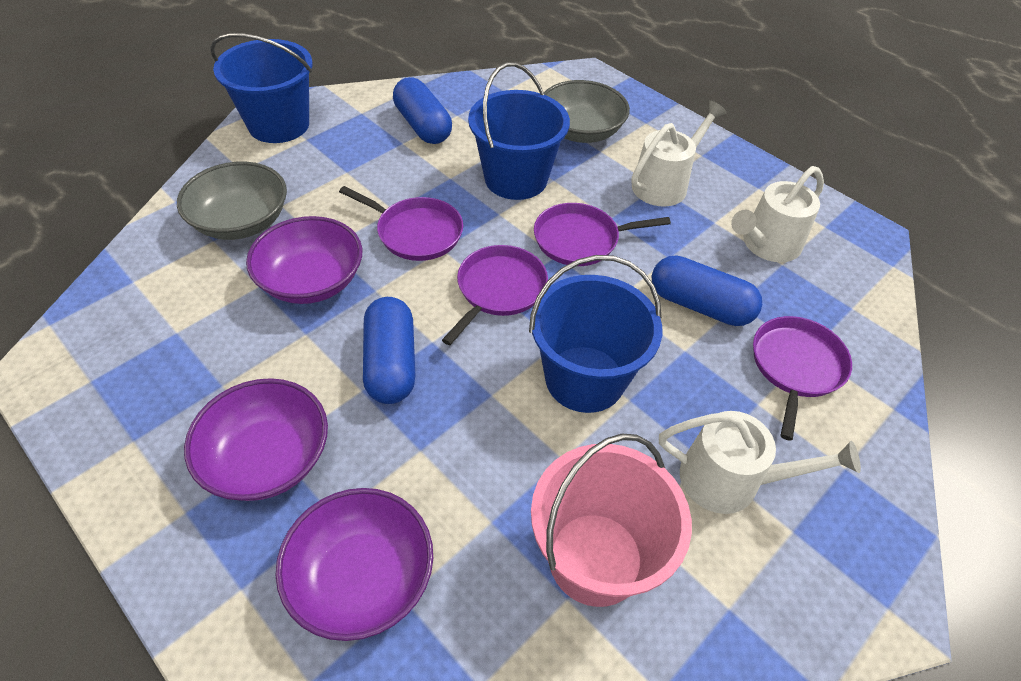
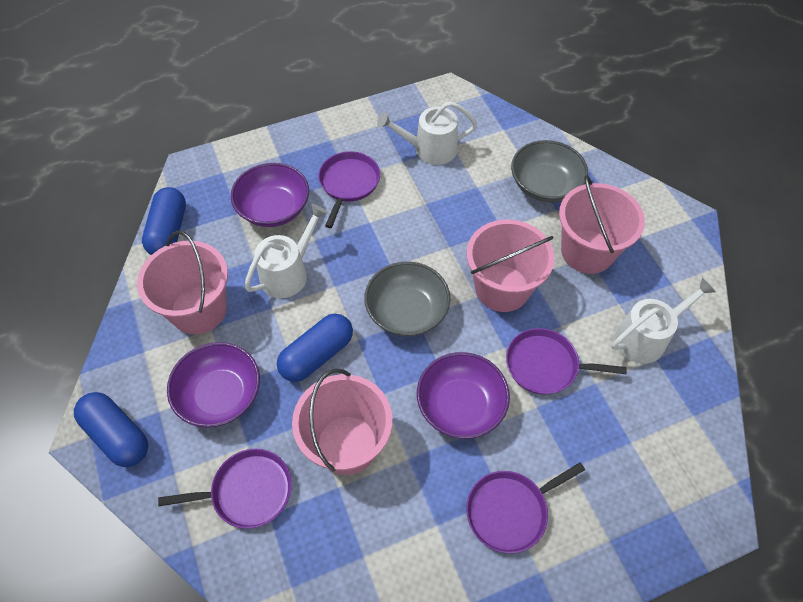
blue bucket: [210,33,312,143] [468,62,570,200] [529,255,662,413] = 3 -> none = 0
pink bucket: [531,434,692,607] = 1 -> [137,230,228,334] [292,369,392,475] [467,219,555,312] [559,175,645,274] = 4

